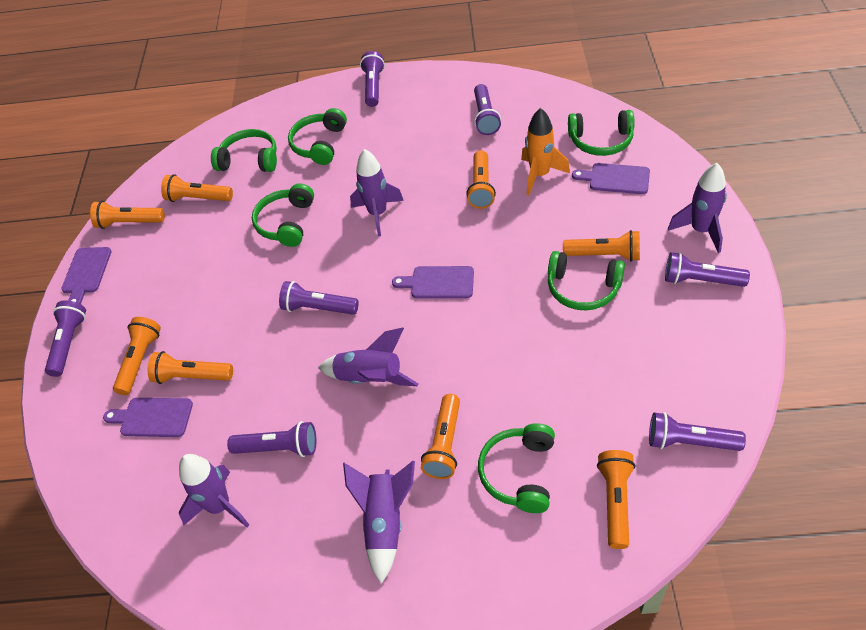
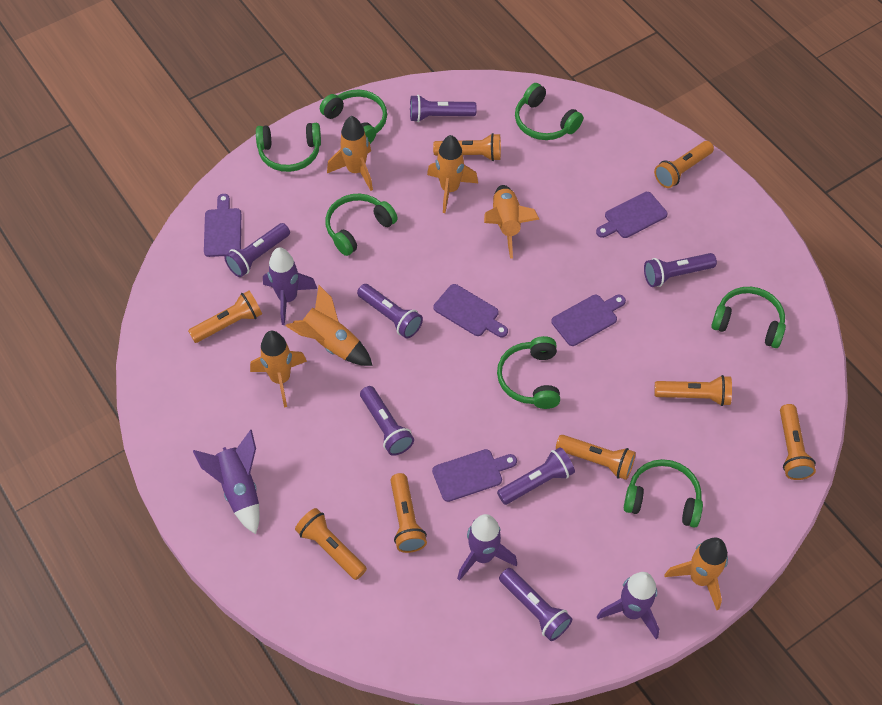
green headphones: [211,129,277,172] [252,183,314,247] [288,108,347,165] [478,423,555,513] [548,251,625,310] [568,110,634,156] = 6 -> [256,123,321,172] [320,90,387,144] [325,194,398,256] [497,336,560,409] [515,83,583,140] [624,459,703,528] [711,287,786,348] = 7
orange rocket: [521,108,570,195] = 1 -> [250,331,307,407] [286,285,373,366] [327,116,373,191] [427,135,478,213] [484,185,539,259] [665,538,728,610] = 6
purple cutting board: [61,247,111,304] [103,398,193,437] [392,266,474,298] [572,163,650,194] = 4 -> [204,194,241,257] [432,449,517,502] [433,284,508,337] [551,295,626,346] [596,192,668,238] = 5
purple rocket: [179,454,249,527] [318,328,418,386] [343,461,415,584] [350,149,404,236] [668,163,727,253] = 5 -> [193,430,260,534] [263,247,317,325] [457,514,517,581] [597,572,659,639] = 4

